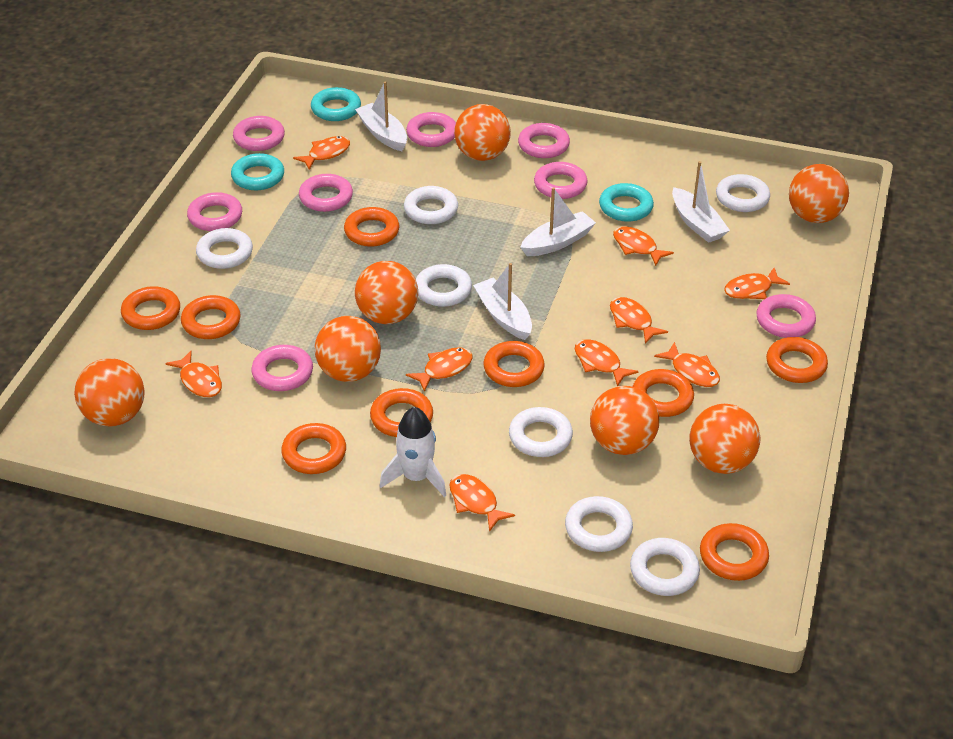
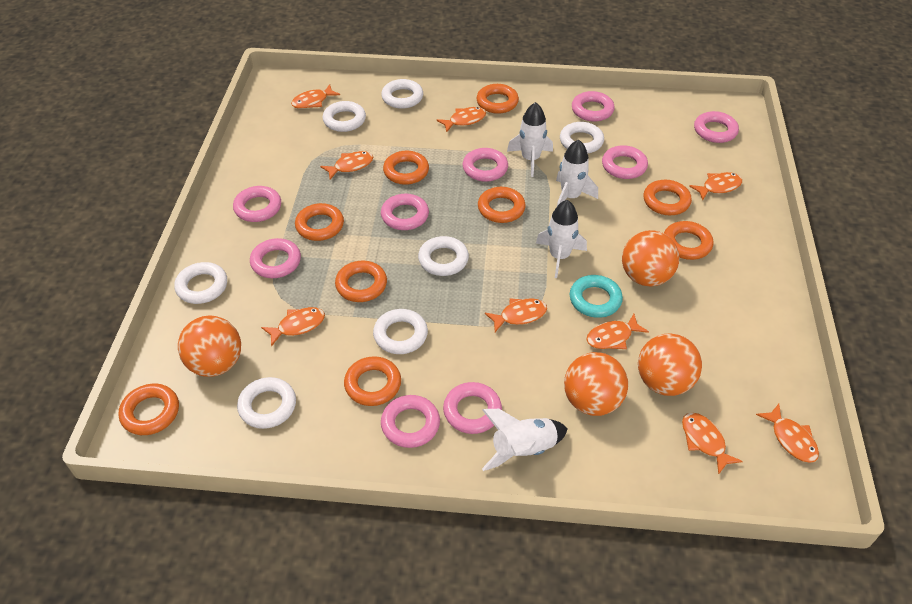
orange ball: [74,358,145,427] [315,316,381,382] [355,261,418,324] [454,104,511,161] [590,386,659,455] [689,404,760,474] [789,164,849,223] = 7 -> [178,315,241,377] [564,352,628,416] [622,230,679,287] [638,333,702,396] = 4
pink ring: [187,192,242,231] [233,116,285,151] [251,345,313,391] [299,174,353,212] [406,112,456,147] [518,123,570,158] [534,162,587,199] [756,294,816,338] = 8 -> [233,186,281,222] [250,238,301,278] [381,194,429,230] [381,395,440,448] [443,382,502,434] [462,148,508,182] [572,91,615,122] [602,145,648,179] [694,111,739,143] = 9
turquoise ring: [231,153,284,190] [311,87,361,121] [599,183,654,222] = 3 -> [570,275,623,318] = 1
white boat: [355,82,407,151] [473,263,532,340] [520,187,596,256] [672,161,730,243] = 4 -> none = 0
white rocket: [380,407,446,497] = 1 -> [482,409,567,471] [507,102,553,177] [536,200,587,278] [556,140,598,206] = 4

